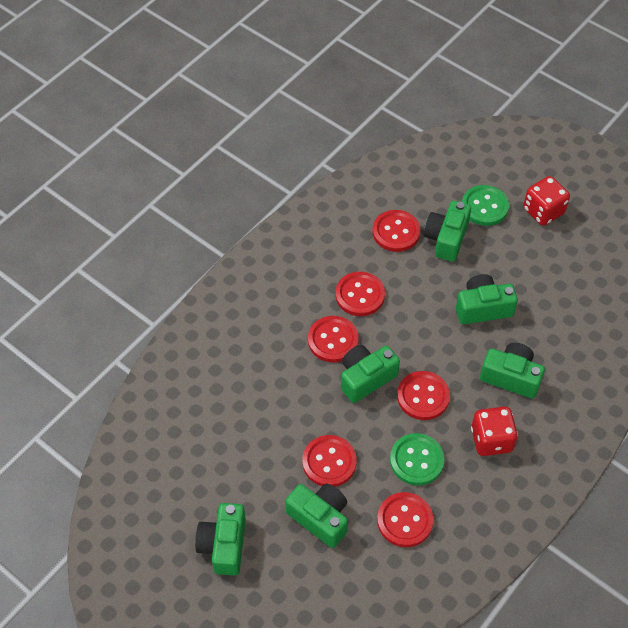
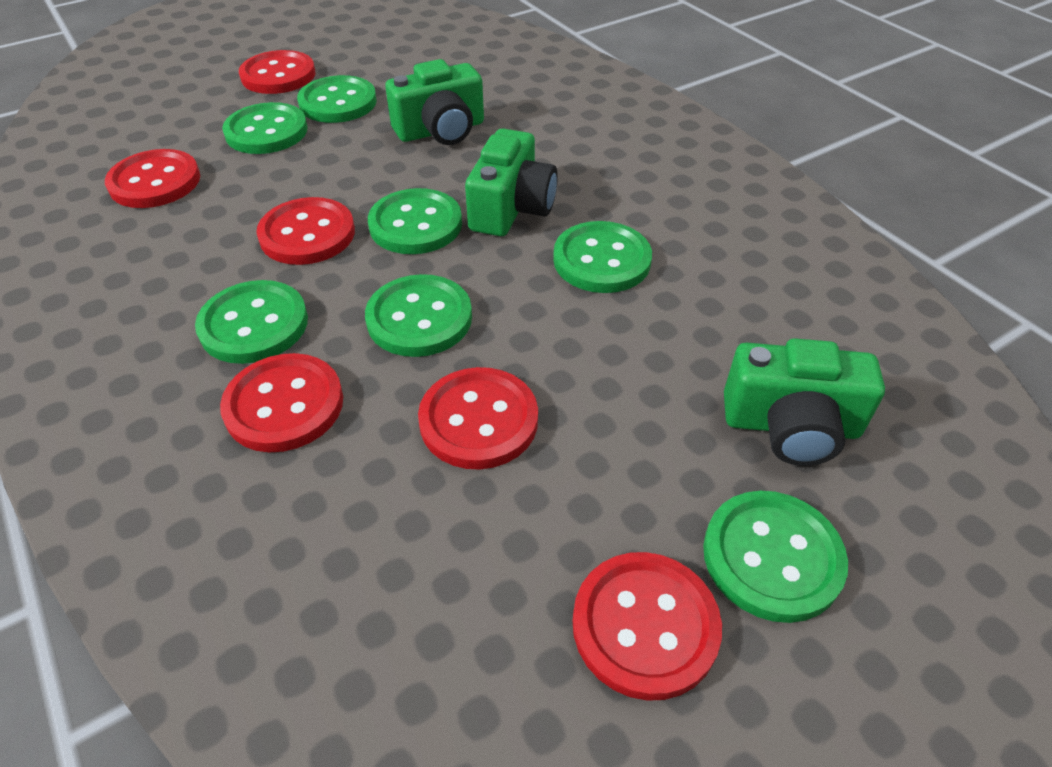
green button: [390,433,445,485] [462,185,509,226] = 2 -> [195,280,308,364] [222,102,308,154] [297,75,377,123] [365,274,472,357] [368,188,462,254] [553,221,652,293] [703,491,848,623] = 7
green camera: [195,503,246,576] [286,483,348,548] [341,345,400,403] [424,201,471,262] [456,274,518,324] [480,343,545,399] = 6 -> [385,59,484,145] [465,129,558,236] [724,338,885,466] = 3
red dice: [471,406,518,456] [523,176,570,226] = 2 -> none = 0

